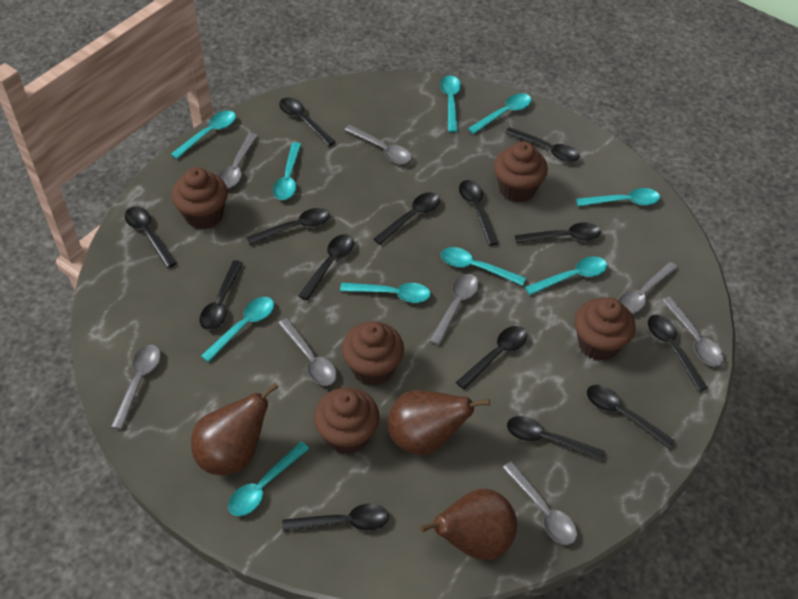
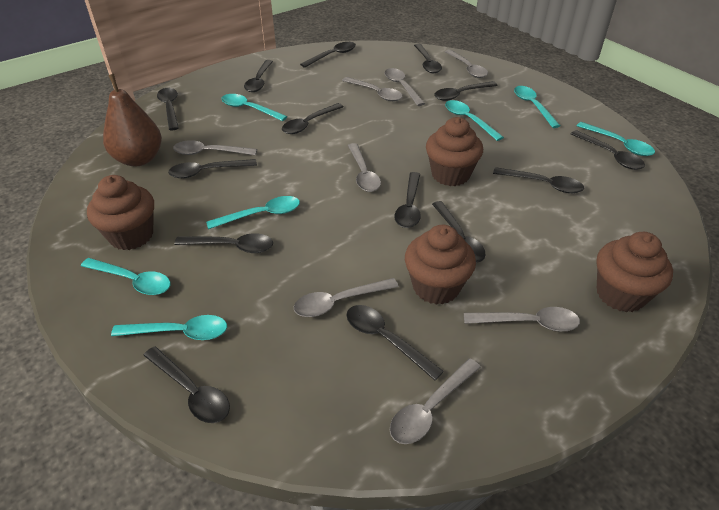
brown cupcake: [171,167,228,229] [314,387,380,454] [342,321,404,386] [494,141,548,202] [574,297,635,361] = 5 -> [87,175,154,250] [405,225,476,305] [426,117,483,186] [597,232,673,312] = 4
brown pear: [191,382,279,475] [387,390,490,455] [420,489,517,560] = 3 -> [103,74,162,167] = 1
turquoise spoon: [171,111,236,159] [201,297,274,362] [228,442,309,516] [273,142,301,200] [340,283,431,303] [440,75,461,133] [441,247,526,286] [468,93,531,134] [525,256,607,295] [576,188,660,206] = 10 -> [81,258,171,295] [111,315,227,340] [206,196,300,229] [221,94,287,121] [445,100,504,141] [514,86,560,128] [577,122,655,156] = 7

